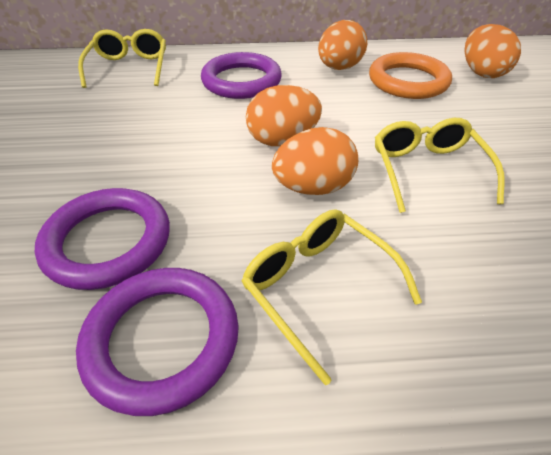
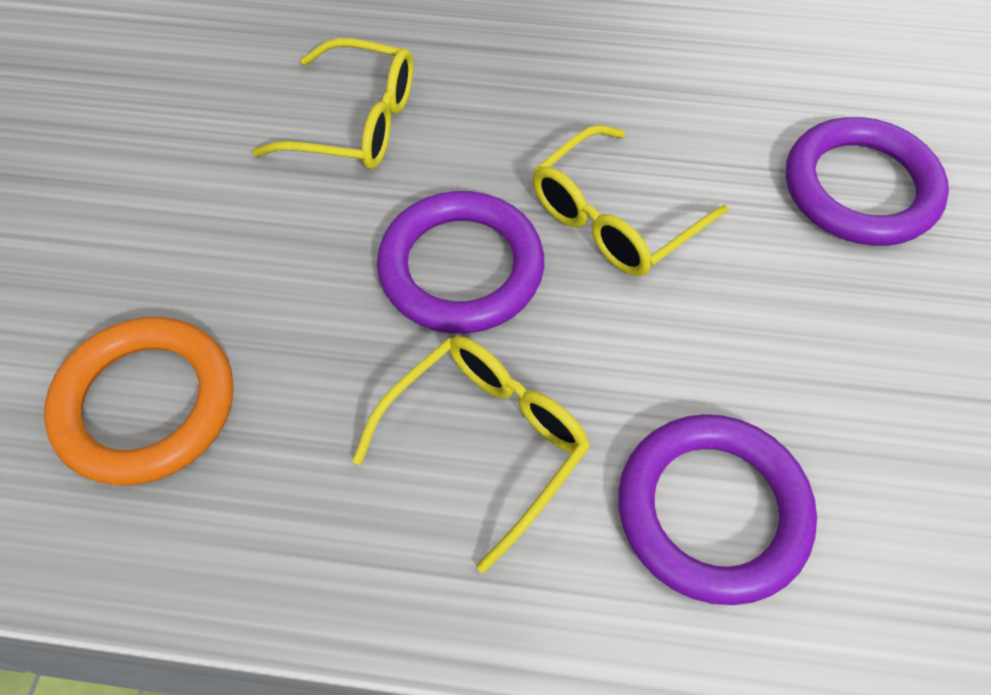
orange egg: [246,85,322,146] [272,127,358,195] [318,20,367,70] [464,24,521,78] = 4 -> none = 0

